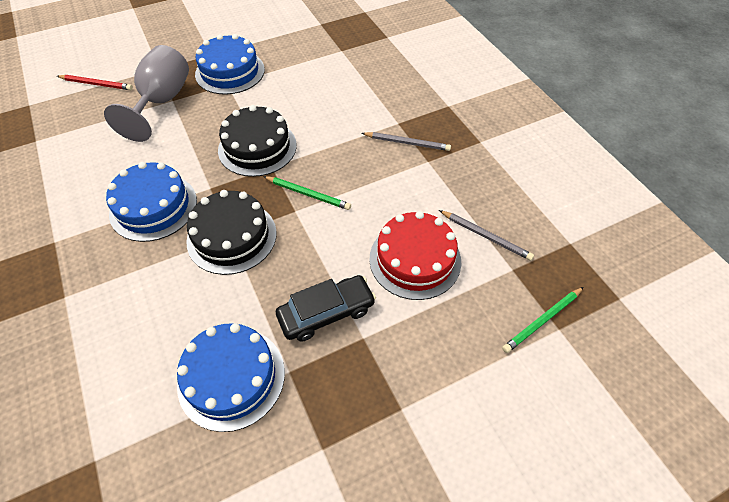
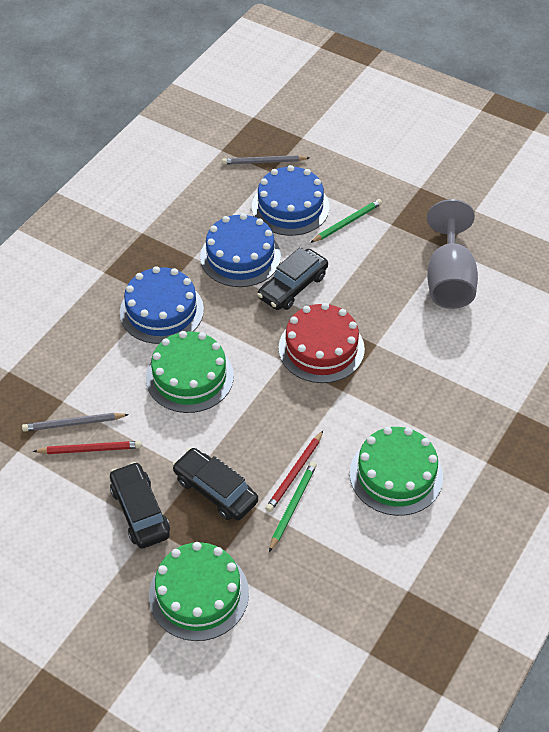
black cake: [186,190,277,275] [218,105,297,177] = 2 -> none = 0
black car: [276,275,376,342] = 1 -> [110,462,170,549] [172,448,258,520] [257,247,328,310] = 3
green cake: none = 0 -> [146,331,234,413] [149,542,249,641] [350,427,443,516] = 3
red pencil: [57,75,133,90] = 1 -> [33,441,142,454] [265,431,323,512] = 2

